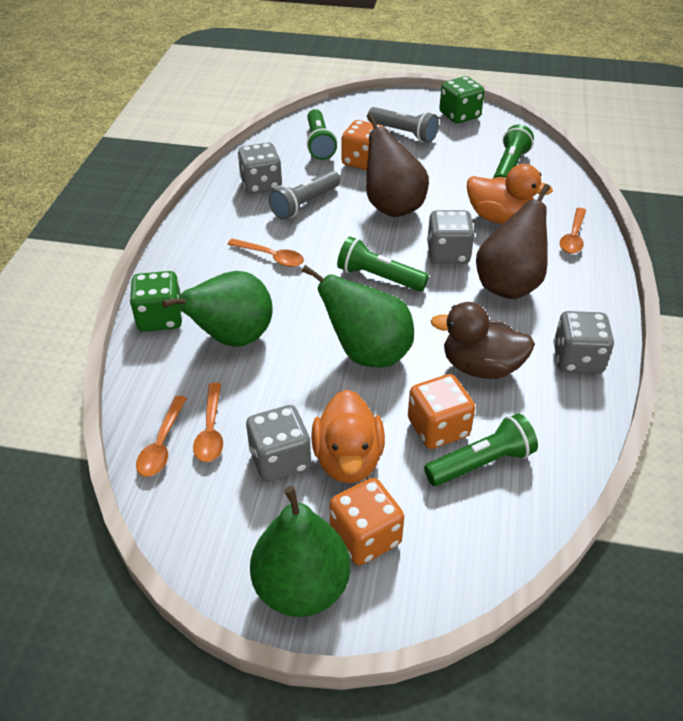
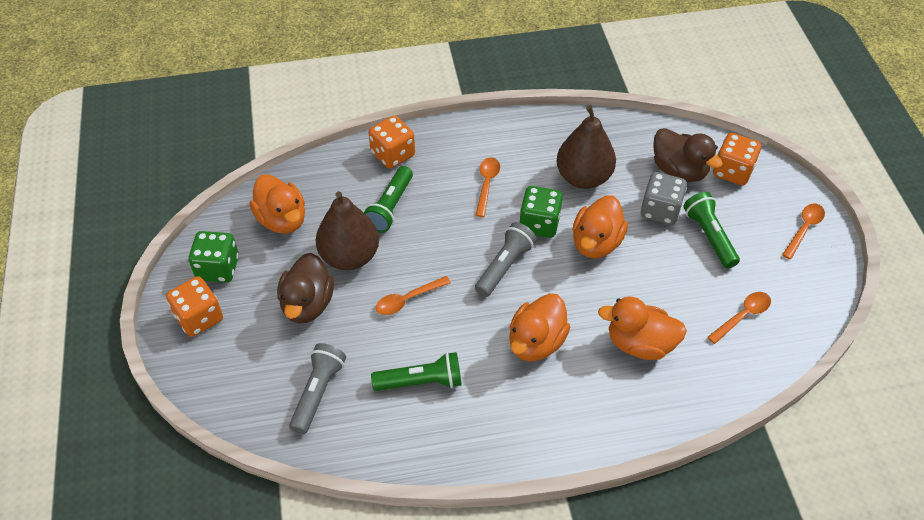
brown duck: [431,302,535,379] = 1 -> [277,253,334,323] [653,128,723,182] = 2
green flashlight: [307,109,337,160] [337,237,429,291] [424,413,538,486] [493,125,534,178] = 4 -> [364,166,413,233] [371,352,462,391] [683,192,740,268] = 3
green pear: [162,271,273,347] [250,486,350,617] [302,265,414,367] = 3 -> none = 0
grey dice: [238,142,282,194] [246,405,311,482] [427,210,475,264] [553,311,614,374] = 4 -> [641,172,687,225] = 1
orange duck: [311,389,385,483] [467,164,553,224] = 2 -> [249,174,305,233] [509,293,570,361] [572,195,628,258] [598,297,687,360] = 4

